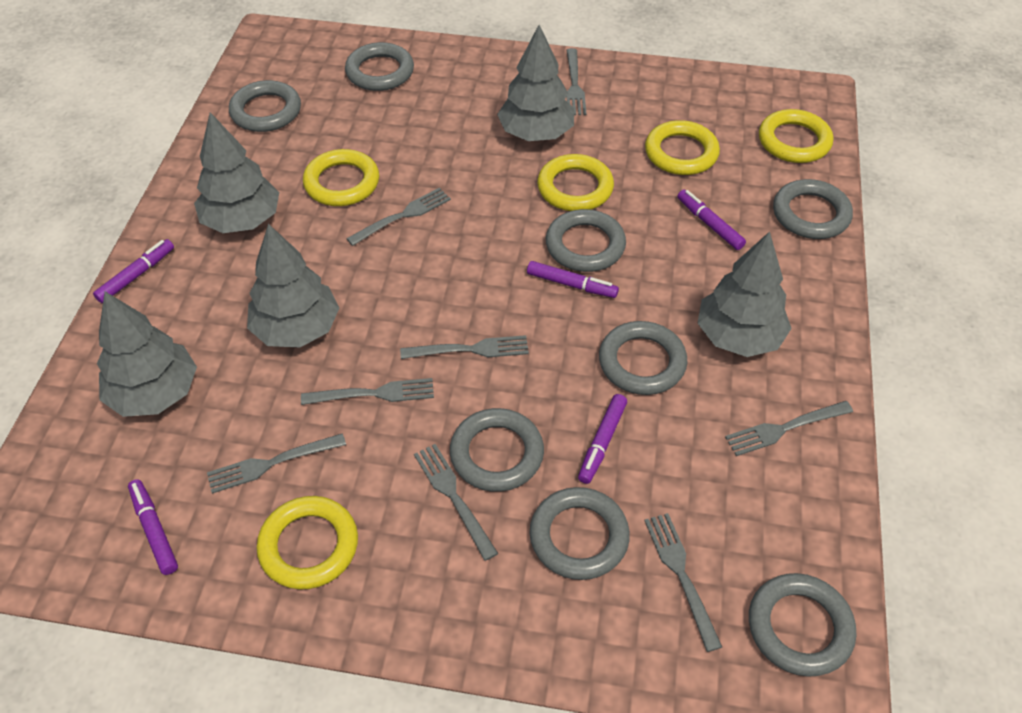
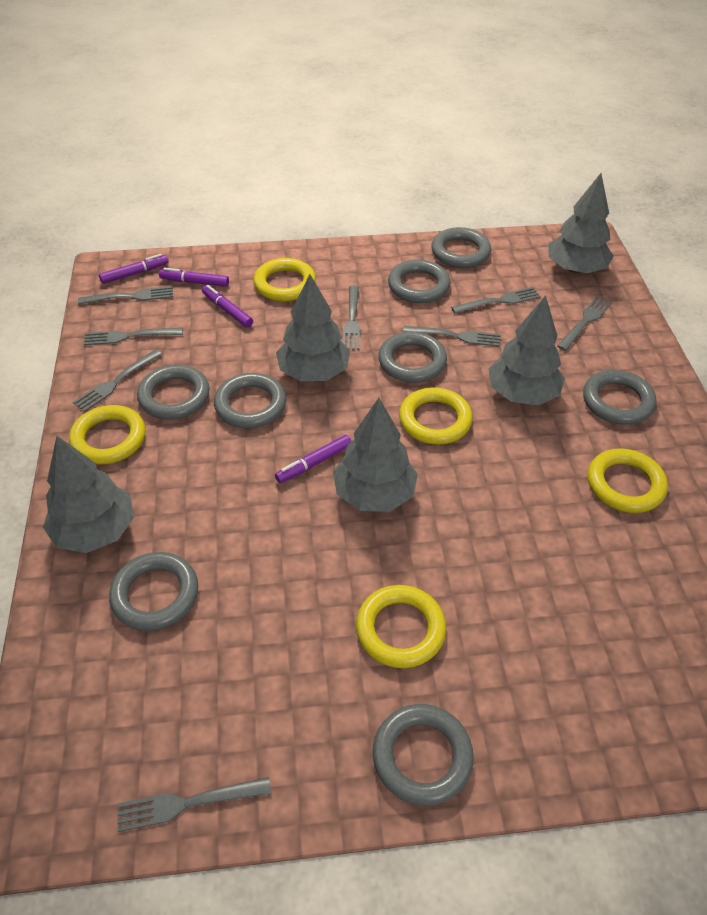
purple marker: [93,239,174,303] [128,479,178,575] [527,261,619,298] [578,394,627,484] [678,190,746,250] = 5 -> [99,254,168,284] [159,268,229,287] [202,285,253,327] [275,435,352,483] = 4

